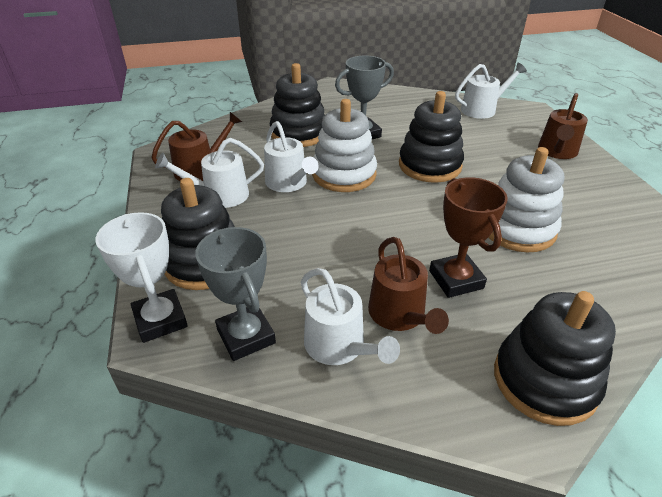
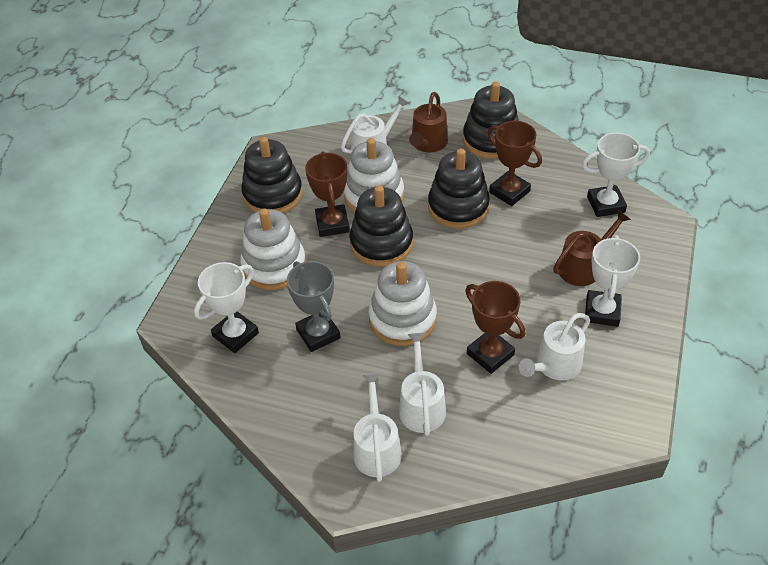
brown trophy: [429,177,508,298] = 1 -> [305,152,350,237] [465,281,525,374] [488,121,542,206] = 3
brown watering can: [151,112,242,181] [368,237,449,334] [538,93,588,159] = 3 -> [409,92,448,152] [553,210,631,286] = 2
grey trophy: [195,227,276,361] [335,55,394,139] = 2 -> [287,261,341,352] = 1
white stacking toy: [312,99,377,192] [488,147,564,253] = 2 -> [240,208,306,290] [344,138,404,212] [368,261,437,346] = 3
white trophy: [95,212,188,343] = 1 -> [194,262,259,353] [582,133,650,217] [585,236,640,327] = 3

